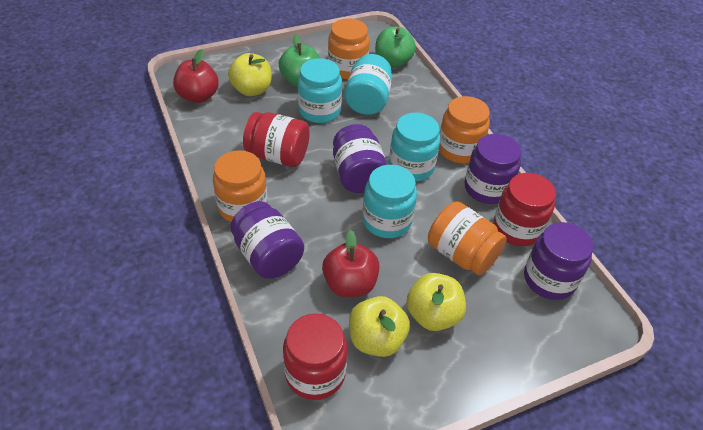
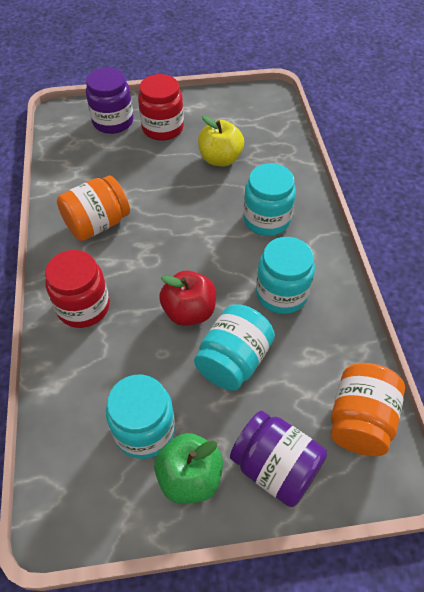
green apple: [279,34,320,86] [375,27,416,68] = 2 -> [154,433,223,504] = 1
orange jar: [213,150,268,222] [328,18,370,79] [428,201,507,275] [439,96,490,163] = 4 -> [57,175,130,241] [331,363,405,456] = 2
purple jar: [230,201,304,279] [333,124,387,193] [465,134,521,204] [524,222,594,300] = 4 -> [86,68,133,134] [230,411,327,507] = 2
red apple: [173,49,219,103] [322,230,380,297] = 2 -> [159,271,216,326] = 1
red jar: [243,112,310,167] [283,313,348,400] [494,173,556,246] = 3 -> [45,250,110,328] [138,74,184,141] = 2
yellow apple: [228,53,272,96] [349,296,410,357] [406,273,466,331] = 3 -> [198,115,244,166] = 1

